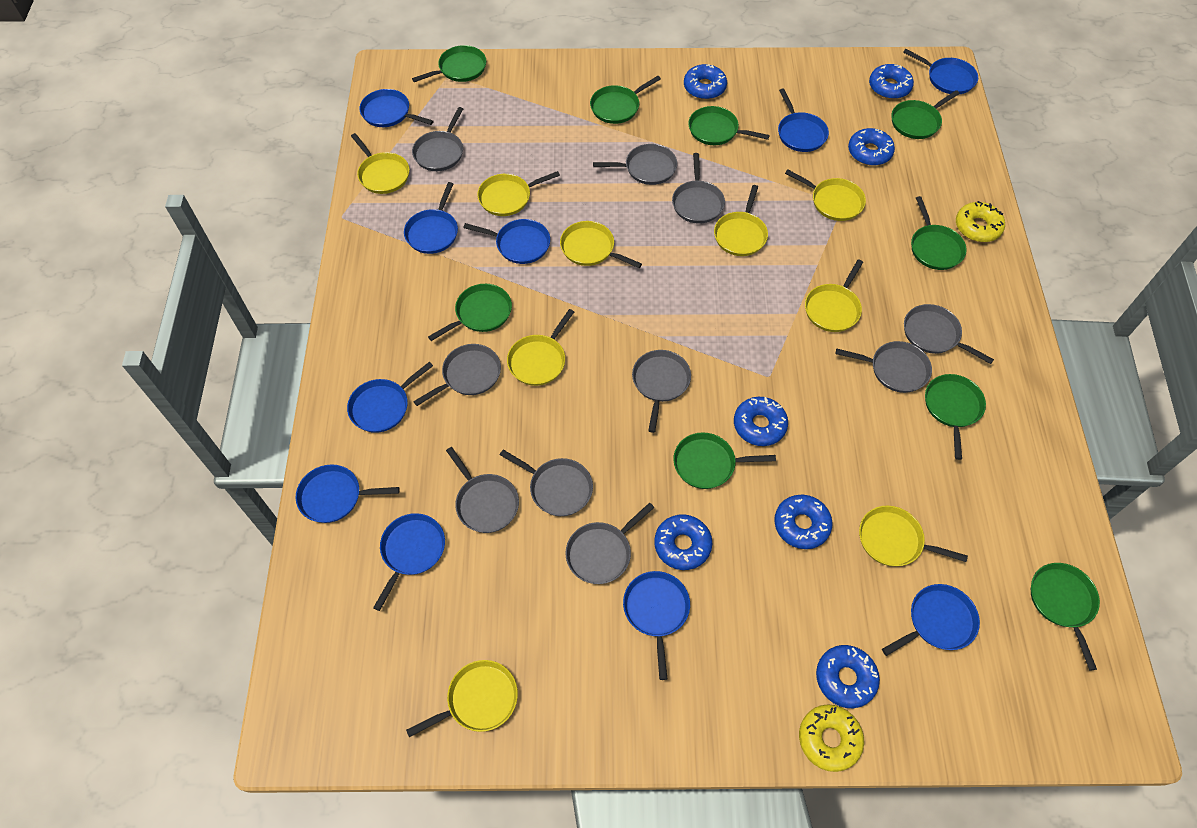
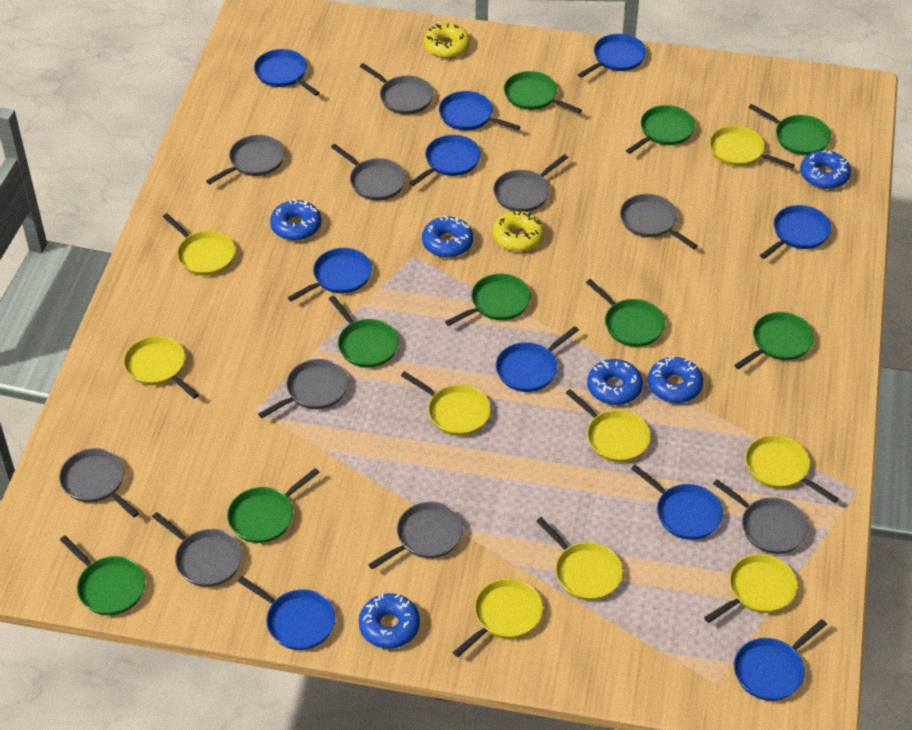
blue donut: [654,514,712,570] [684,64,727,99] [734,397,788,446] [774,495,832,549] [816,645,880,708] [848,128,895,166] [869,64,914,99] = 7 -> [270,199,321,241] [359,593,420,649] [422,216,473,258] [587,359,643,405] [648,356,703,403] [800,150,851,189] = 6

